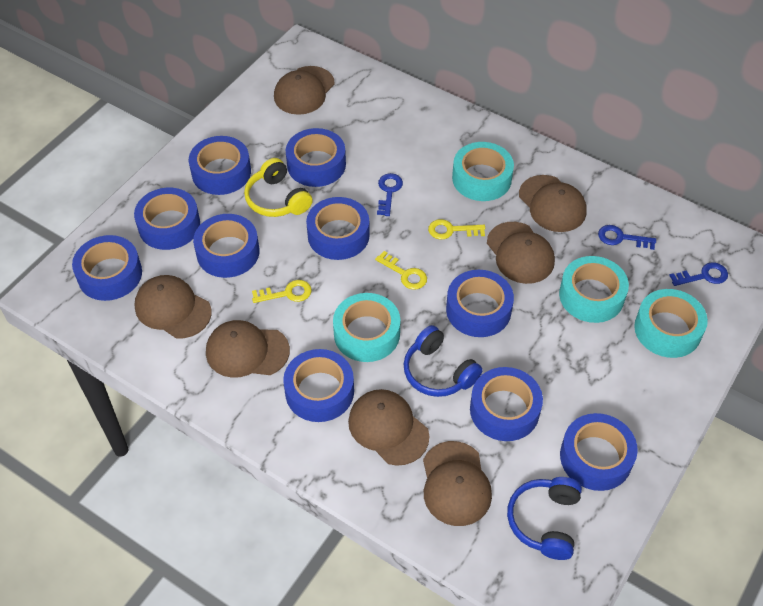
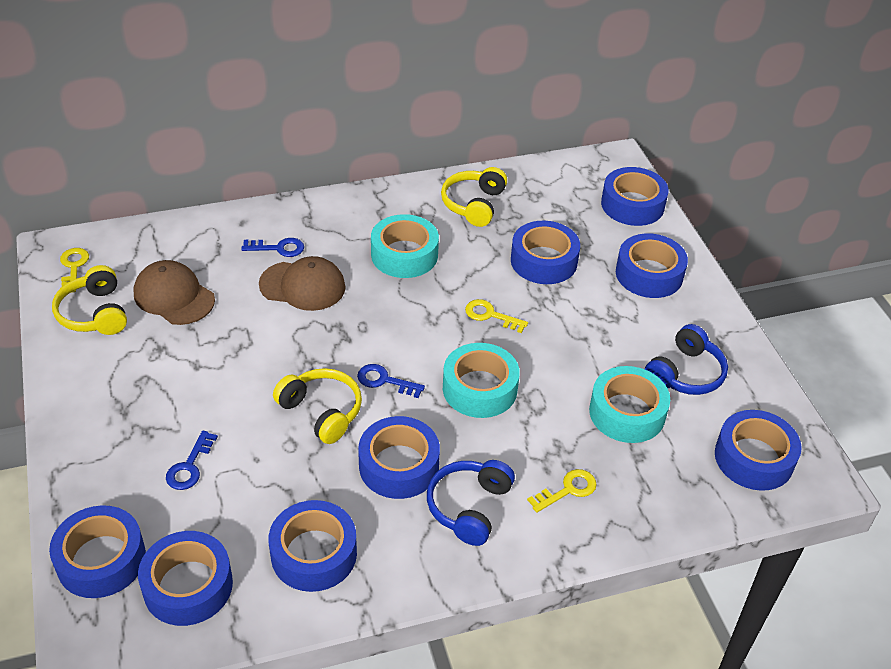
blue tape: [72,235,142,301] [134,188,200,250] [189,136,251,195] [193,214,260,278] [283,349,354,422] [286,128,346,187] [306,197,370,260] [446,270,514,337] [470,367,543,441] [560,413,638,491] = 10 -> [49,505,146,598] [138,531,233,626] [268,500,357,592] [358,416,440,499] [511,221,580,284] [601,167,669,226] [616,233,688,298] [715,410,802,491] = 8
brown cap: [135,275,212,339] [206,320,290,378] [274,66,335,115] [348,389,429,466] [423,441,492,526] [487,222,555,284] [519,175,587,232] = 7 -> [133,260,215,325] [259,256,346,311] = 2
turquoise tape: [333,293,400,362] [452,142,514,201] [559,256,629,323] [634,289,708,358] = 4 -> [371,214,439,278] [443,343,520,418] [589,366,670,443] = 3
yellow headphones: [244,158,313,217] = 1 -> [52,265,127,335] [273,368,362,444] [441,167,507,227] = 3

